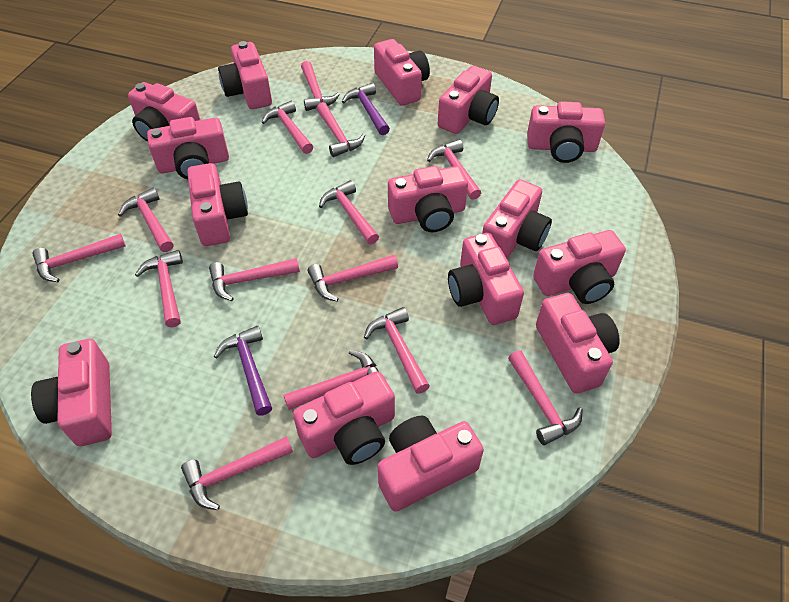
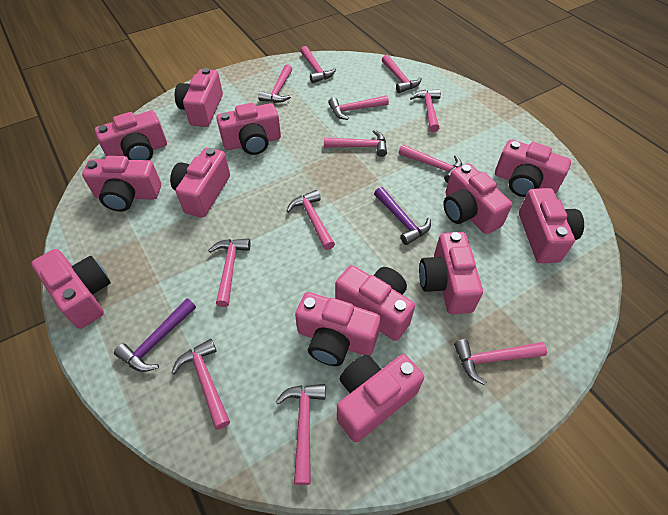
pink camera: [31,339,112,446] [128,82,200,142] [147,117,229,179] [187,163,248,246] [218,41,272,109] [293,371,395,465] [374,39,430,106] [378,416,484,512] [388,166,468,232] [438,66,499,134] [448,233,524,325] [482,179,552,259] [527,101,605,163] [533,230,626,304] [536,293,620,394] = 15 -> [31,249,111,329] [82,156,161,212] [95,111,167,160] [170,148,230,218] [175,68,223,127] [216,103,281,155] [295,292,381,366] [335,265,415,341] [337,354,424,442] [419,232,483,314] [443,163,512,234] [495,139,571,197] [519,188,584,263] = 13
pink hammer: [32,233,126,282] [118,187,173,252] [135,250,183,327] [181,436,293,510] [209,258,300,301] [262,101,313,154] [283,350,378,410] [301,61,340,111] [308,255,398,302] [316,102,365,157] [319,180,379,245] [364,307,430,394] [427,139,481,200] [508,350,583,445] = 14 -> [171,339,230,430] [208,239,250,307] [258,64,292,103] [276,384,325,485] [287,190,335,250] [300,46,336,83] [324,130,387,157] [328,95,389,120] [382,55,421,93] [399,144,462,183] [410,89,441,132] [454,339,547,385] = 12

